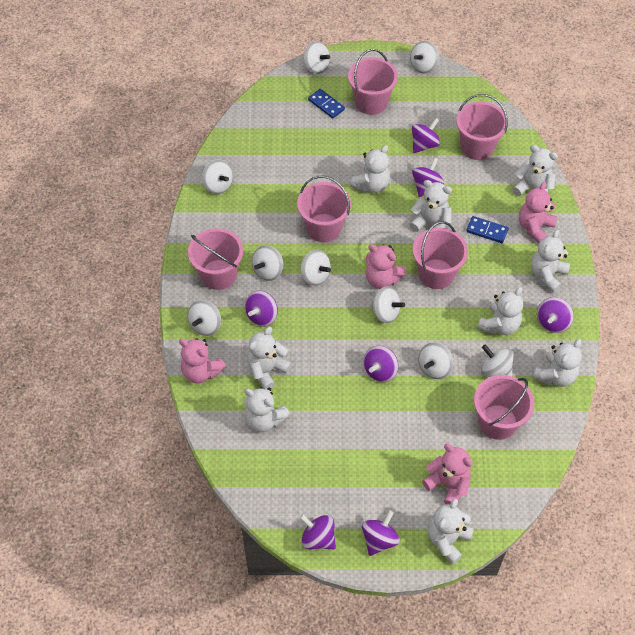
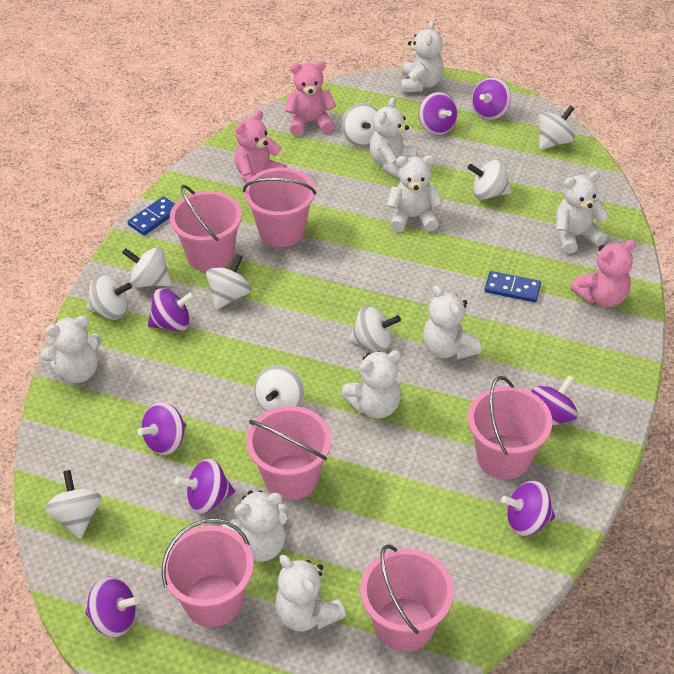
pink teddy bear: [179,338,226,383] [366,244,406,289] [422,444,473,504] [519,182,557,243] = 4 -> [234,110,287,184] [285,61,336,136] [571,240,636,307] = 3
purple spinning top: [245,291,278,326] [299,514,336,549] [362,510,400,556] [364,346,398,382] [412,118,440,153] [412,157,444,197] [537,297,574,333] = 7 -> [85,576,140,637] [137,402,186,456] [148,288,195,332] [175,458,235,514] [419,92,458,135] [471,77,511,120] [501,481,555,536] [531,375,578,426] = 8

